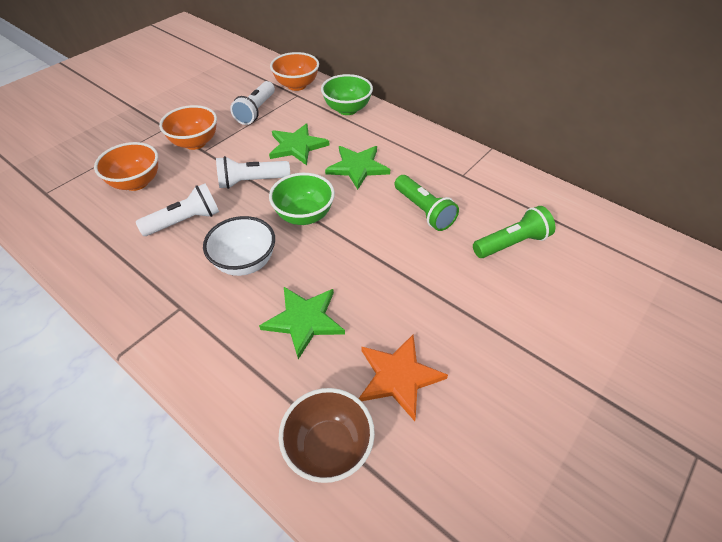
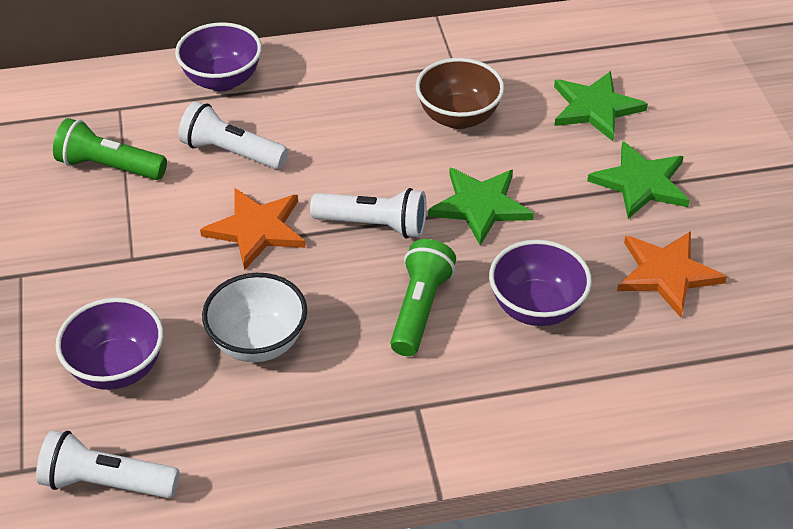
green bowl: [269,173,335,225] [321,74,373,115] = 2 -> none = 0
orange bowl: [94,142,158,191] [159,105,217,150] [270,52,319,91] = 3 -> none = 0
orange star: [359,335,448,421] = 1 -> [200,188,306,271] [617,231,727,317] = 2
purple bowl: none = 0 -> [56,298,163,390] [175,22,262,91] [489,240,592,326] = 3

